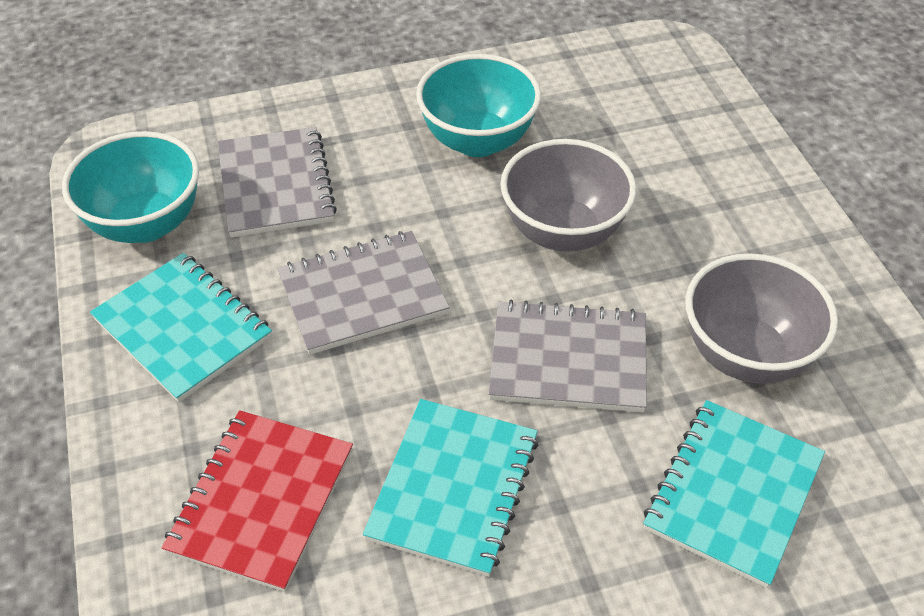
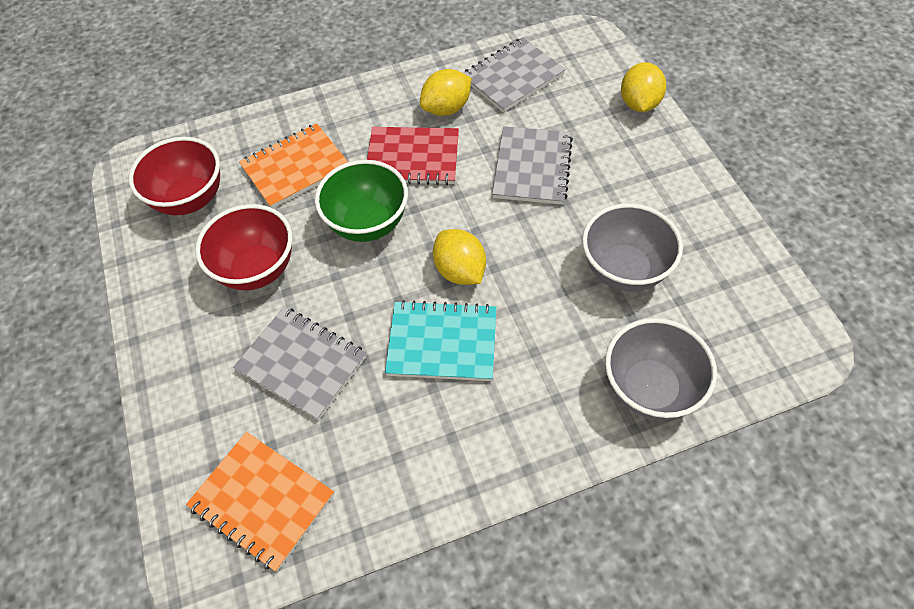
green bowl: none = 0 -> [315,160,408,242] = 1
orange notebook: none = 0 -> [186,432,334,571] [239,124,348,208] = 2
red bowl: none = 0 -> [129,137,220,215] [195,204,293,290] = 2
turquoise bowl: [62,131,199,243] [416,54,541,157] = 2 -> none = 0
turquoise notebook: [90,253,272,403] [363,399,538,577] [643,400,825,588] = 3 -> [385,300,497,381] = 1
yellow lemon: none = 0 -> [420,69,471,116] [433,229,486,285] [621,62,666,112] = 3

